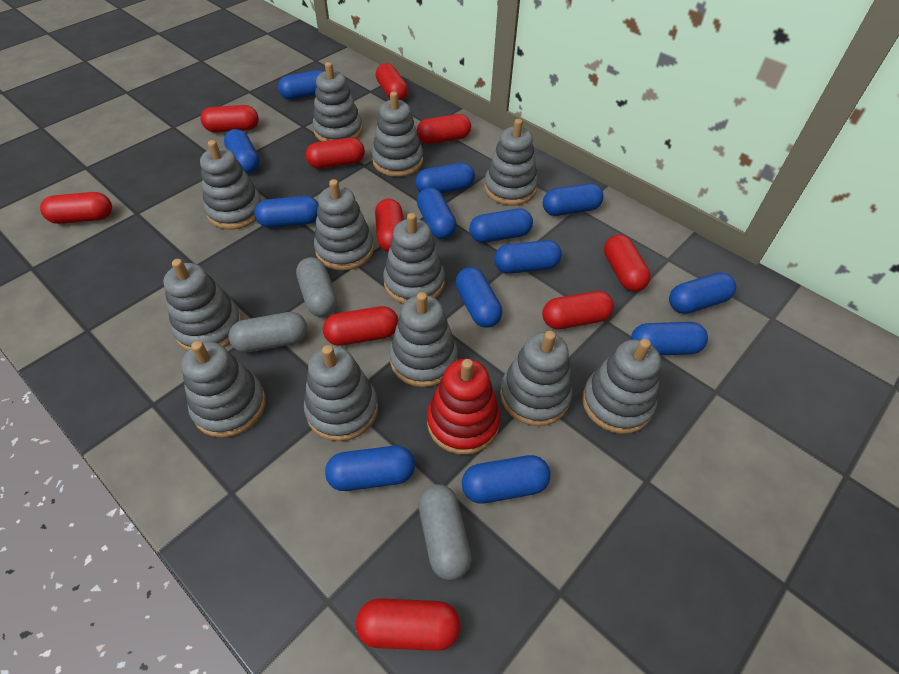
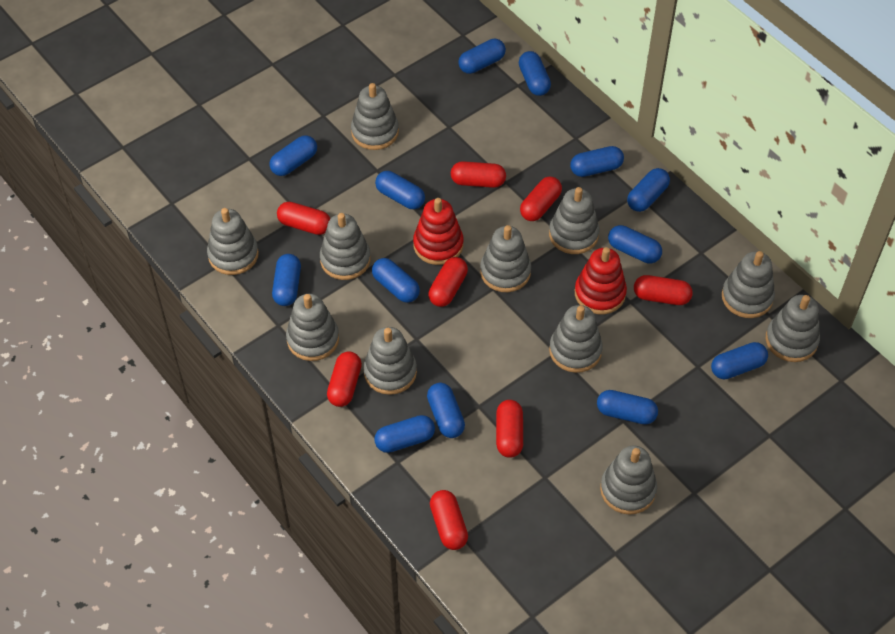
grey capsule: [228,312,307,353] [296,257,337,317] [418,484,472,581] = 3 -> none = 0
grey stacking toy: [163,259,242,351] [181,341,266,438] [200,140,262,230] [304,345,378,441] [313,62,362,142] [314,179,374,271] [372,91,423,177] [383,213,445,304] [389,292,458,387] [484,119,538,205] [500,331,572,426] [582,339,661,434] = 12 -> [207,208,259,275] [286,294,339,361] [320,213,371,280] [351,83,399,150] [363,327,417,395] [480,225,531,292] [549,187,600,254] [549,305,603,373] [600,446,657,515] [722,251,775,318] [766,295,820,362] = 11
red capsule: [40,192,112,224] [200,105,259,133] [306,137,365,169] [323,306,398,346] [356,598,461,651] [375,199,404,252] [376,63,408,100] [417,114,471,144] [542,291,614,329] [604,235,651,292] = 10 -> [277,202,330,235] [327,351,362,407] [428,257,468,307] [430,490,468,550] [451,161,506,188] [496,400,523,458] [520,176,562,221] [634,275,693,305] = 8
red stacking toy: [427,359,500,455] = 1 -> [413,198,464,265] [575,247,627,314] = 2

